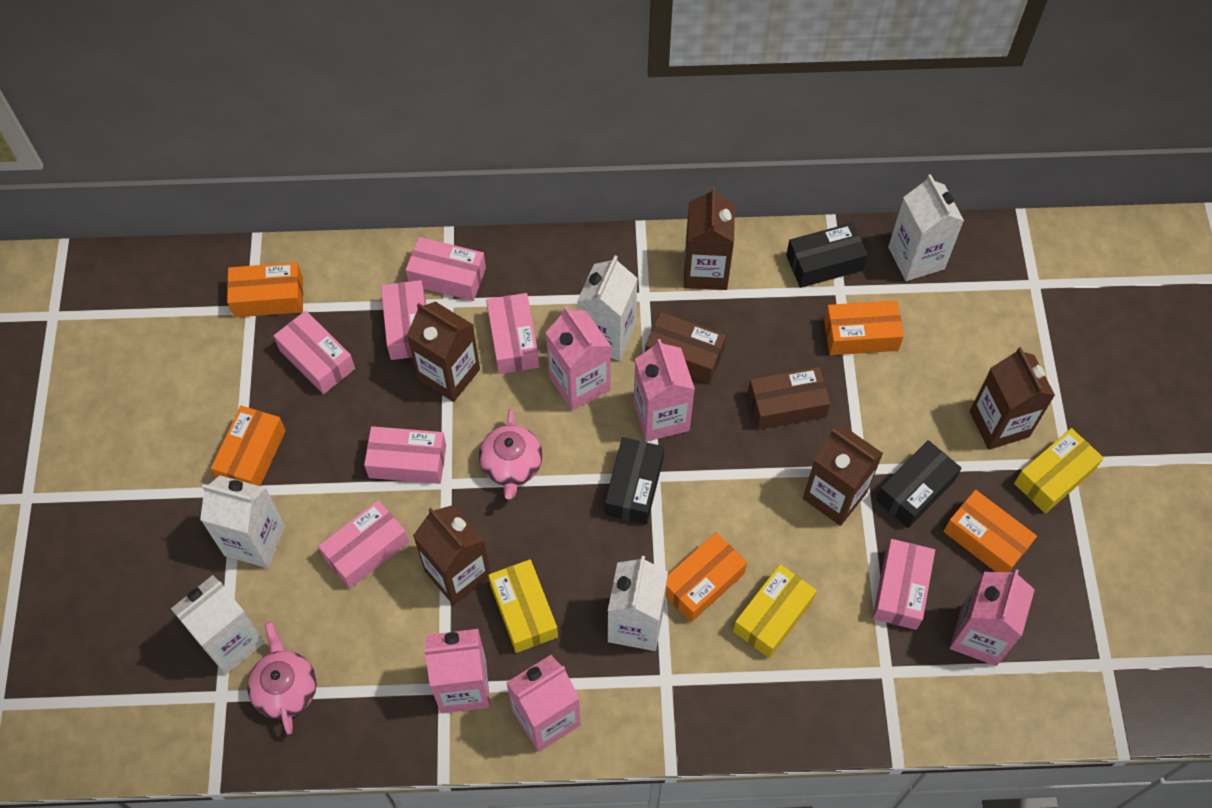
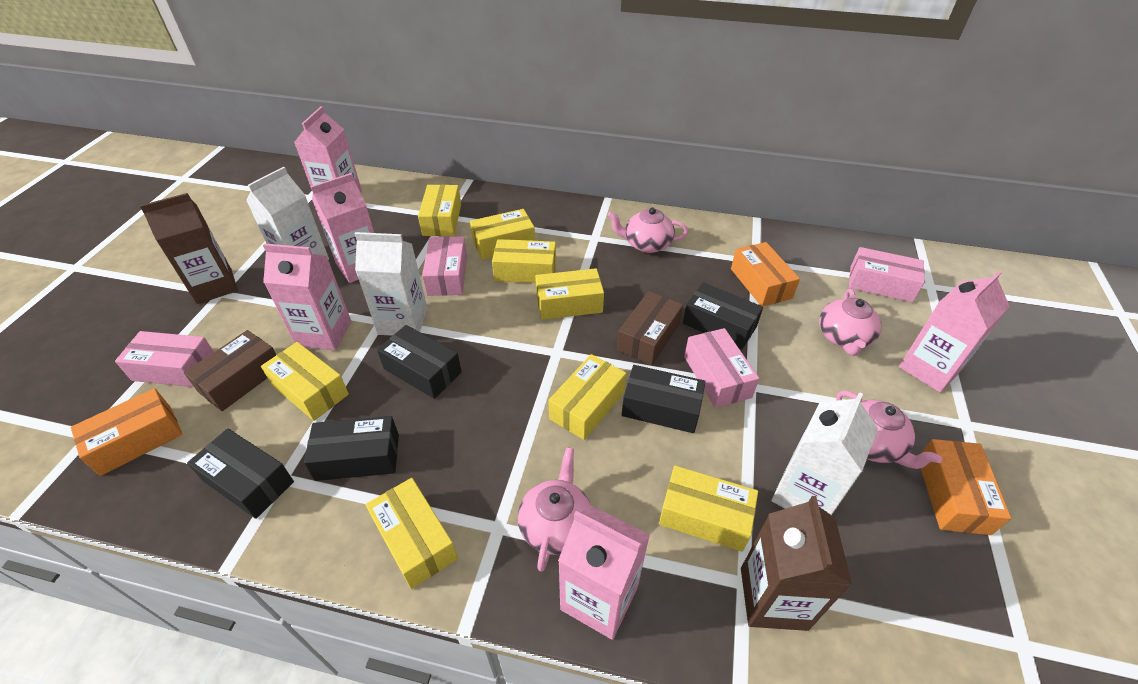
black box: [605,437,664,524] [786,223,868,288] [876,440,962,528] = 3 -> [187,428,294,519] [304,416,399,481] [377,325,462,399] [622,365,706,433] [683,282,763,350] = 5
brown carton: [407,302,480,402] [413,505,491,605] [684,186,735,290] [803,425,883,526] [970,347,1055,450] = 5 -> [140,193,238,304] [741,496,852,631] = 2
orange box: [211,406,286,486] [227,262,303,317] [665,532,747,622] [824,300,904,355] [943,490,1037,572] = 5 -> [71,388,183,476] [731,242,800,306] [921,439,1011,535] = 3
pink box: [274,311,355,394] [318,500,409,588] [364,426,446,484] [381,280,426,360] [406,237,486,301] [486,293,539,374] [873,539,935,630] = 7 -> [115,331,214,387] [422,236,467,296] [684,328,759,408] [849,247,925,302] = 4
pink teapot: [247,621,317,735] [479,409,543,499] = 2 -> [518,447,591,572] [607,207,688,253] [819,289,881,356] [836,391,942,469] = 4
white carton: [171,575,265,674] [200,475,285,568] [577,255,638,361] [608,556,668,651] [888,174,964,281] = 5 -> [246,167,329,260] [355,232,428,336] [771,392,878,515] = 3
yellow box: [488,559,558,653] [733,564,817,658] [1014,428,1104,514] = 3 -> [261,342,349,421] [366,478,458,589] [418,185,461,236] [470,209,535,260] [492,239,556,283] [535,268,604,320] [548,354,626,440] [659,466,758,552] = 8

